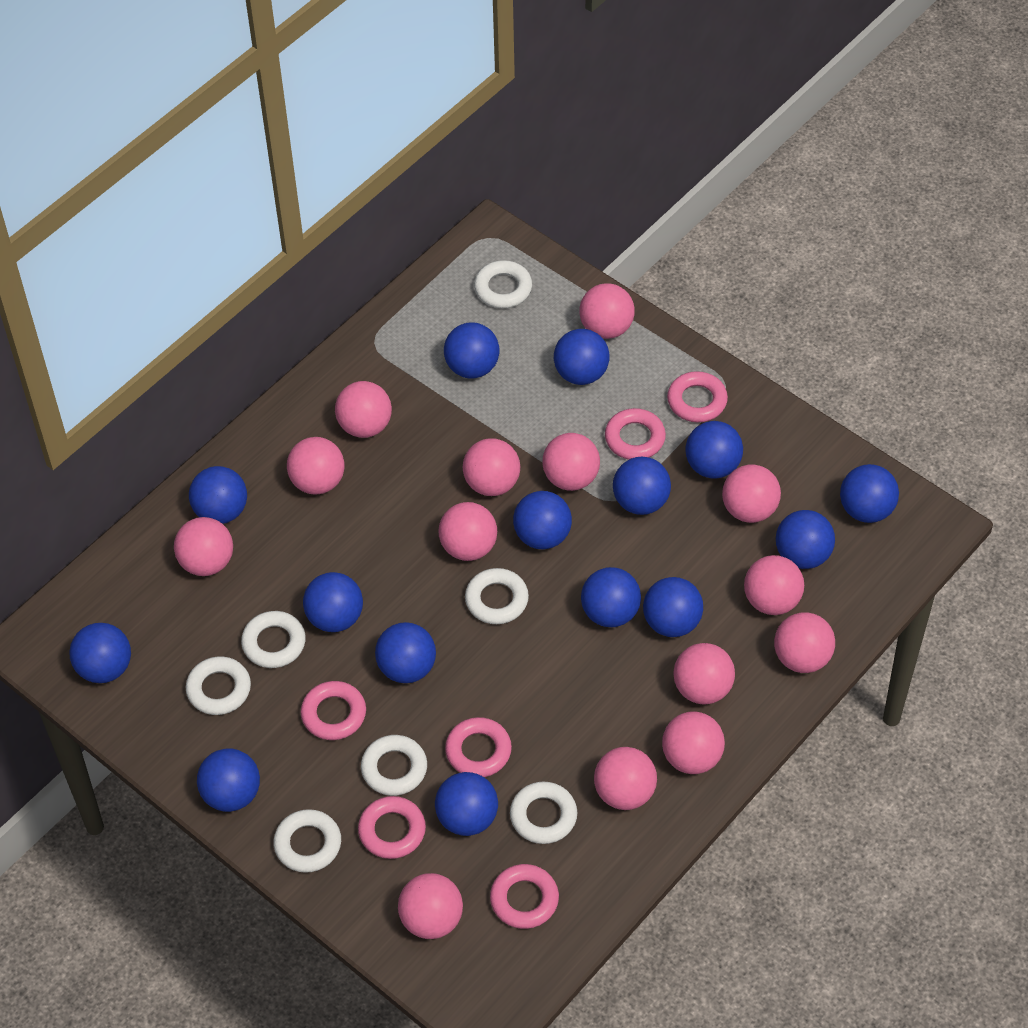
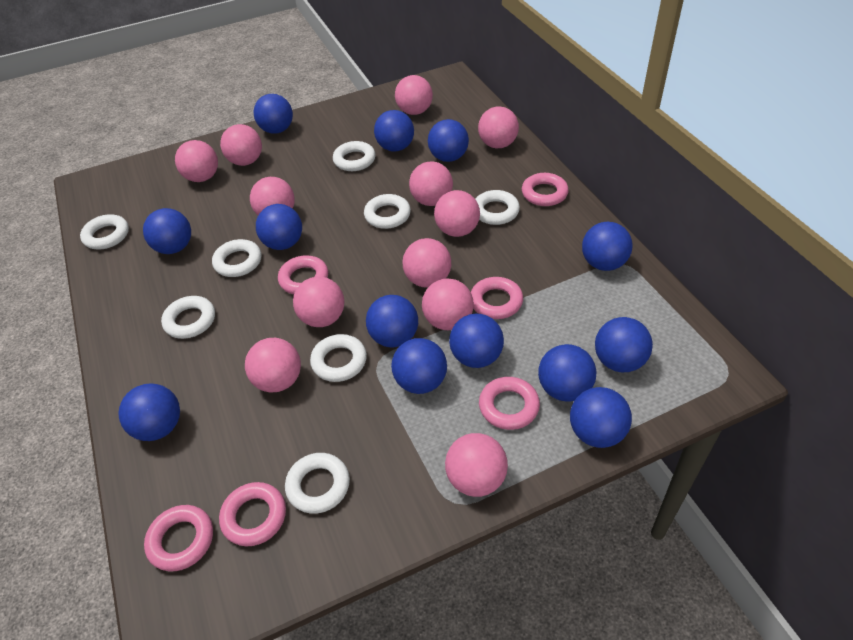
blue ball: [69,623,131,683] [189,466,247,524] [197,749,260,812] [303,572,363,632] [375,622,436,683] [435,772,498,836] [444,322,499,379] [513,491,572,549] [554,329,610,385] [581,567,641,627] [613,457,671,515] [643,577,703,637] [685,421,743,479] [776,510,835,569] [840,464,899,523] = 15 -> [118,383,180,441] [143,208,191,254] [254,94,293,134] [256,204,302,250] [366,295,418,347] [374,110,414,152] [391,338,447,394] [428,119,469,162] [449,314,504,368] [538,344,597,402] [570,387,632,448] [582,222,633,271] [595,317,653,372] = 13
pink ball: [174,517,233,576] [287,437,345,495] [335,381,392,438] [398,873,463,939] [439,502,497,561] [463,439,520,496] [543,433,600,491] [579,283,634,339] [594,747,657,810] [662,711,725,774] [673,643,735,704] [722,464,781,523] [744,555,804,615] [774,612,835,673] = 14 -> [175,140,218,182] [220,124,262,166] [245,338,301,393] [250,177,295,215] [293,277,344,327] [395,75,433,115] [403,238,451,287] [409,161,453,206] [422,279,474,330] [434,190,480,237] [445,433,508,497] [478,106,519,148] = 12
white ring: [186,656,251,715] [241,611,306,668] [273,809,341,873] [361,735,427,796] [465,568,529,624] [474,260,532,308] [510,781,577,844] = 7 -> [80,214,129,250] [161,296,215,339] [212,239,261,277] [285,453,350,514] [310,334,367,382] [333,141,375,171] [364,194,411,229] [475,190,520,225] = 8

